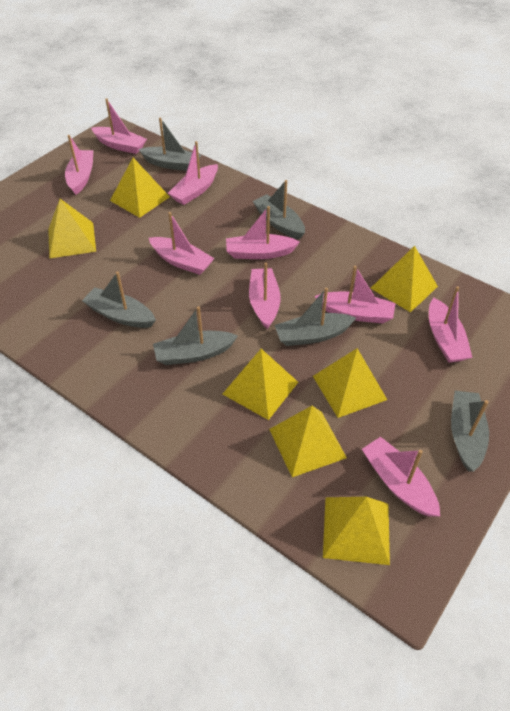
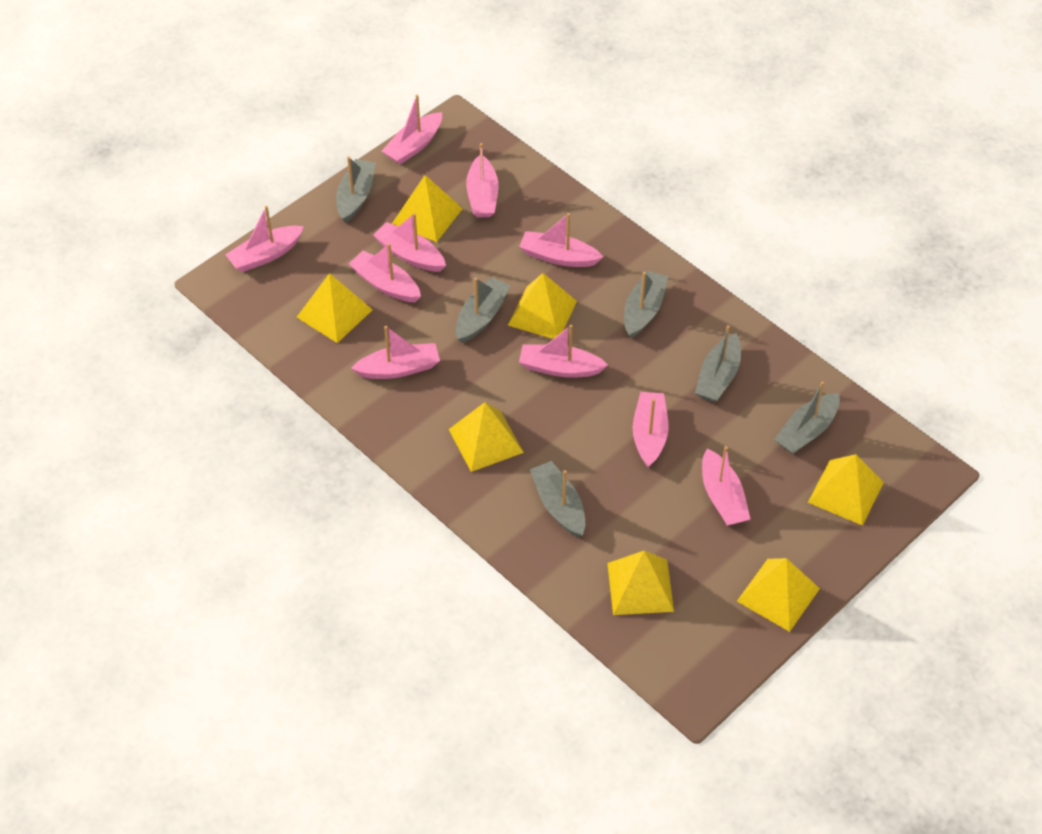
pink boat: [65,135,93,195] [91,98,147,154] [149,212,215,275] [168,141,218,205] [226,206,300,259] [249,263,281,329] [314,265,396,323] [362,437,440,517] [429,286,473,363] = 9 -> [225,206,304,272] [349,243,421,302] [351,326,440,379] [373,213,446,272] [382,94,442,164] [466,143,498,218] [519,213,603,267] [519,325,608,378] [633,392,669,467] [702,446,751,526] = 10

